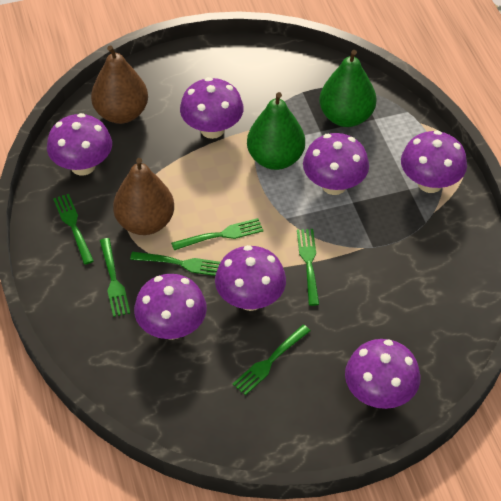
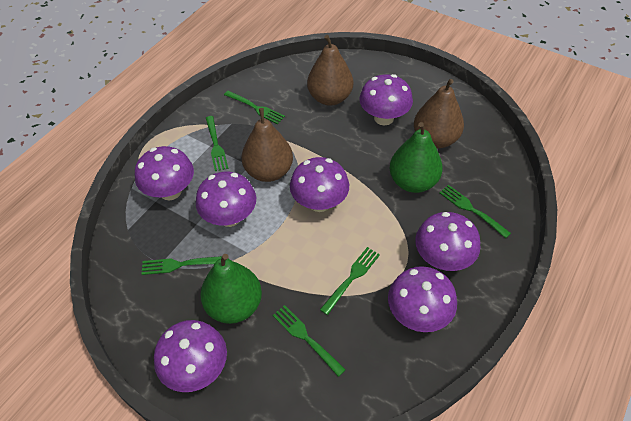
brown pear: [91,45,148,124] [113,158,174,235] = 2 -> [242,108,293,182] [307,35,353,106] [414,79,464,148] = 3

